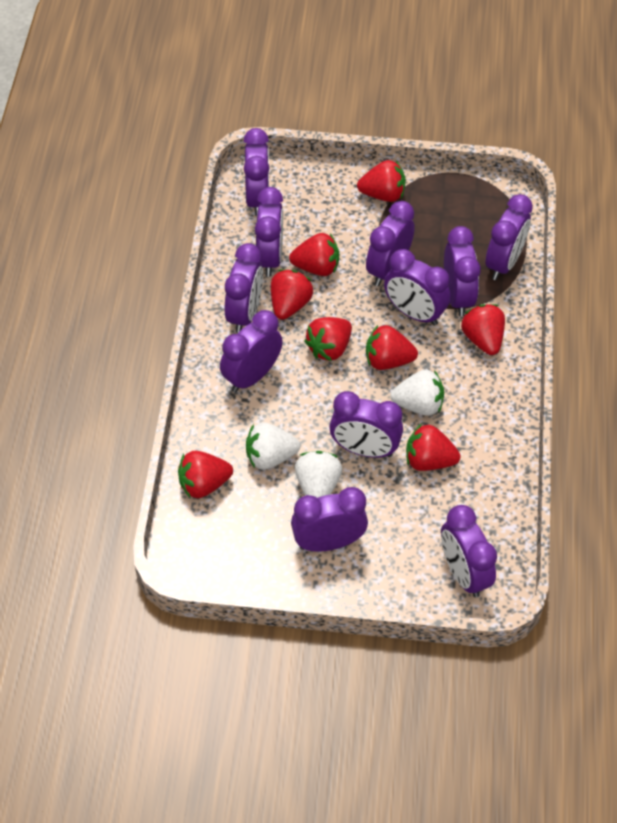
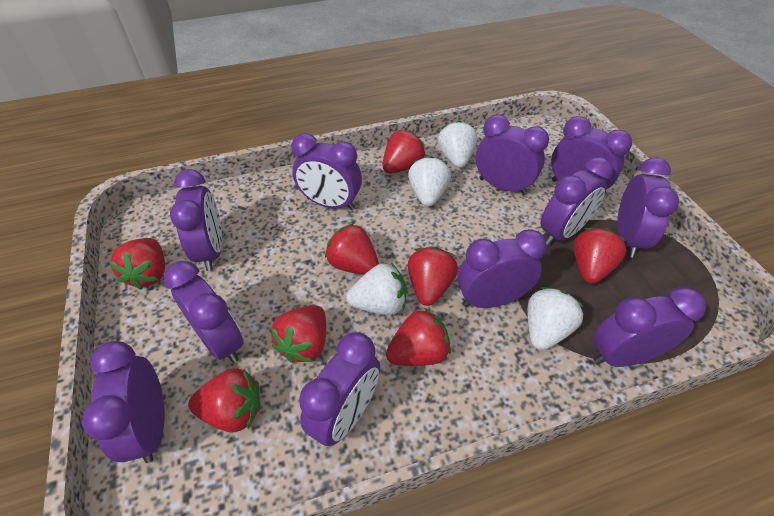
white strawberry: [246,422,300,470] [295,451,342,498] [390,370,444,416] = 3 -> [346,263,406,315] [408,156,451,207] [438,120,477,168] [528,287,584,350] = 4

